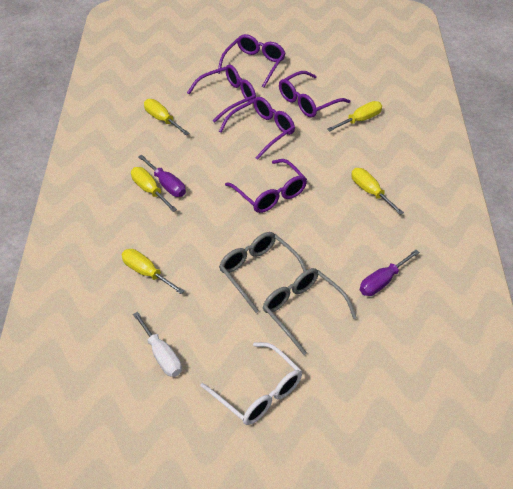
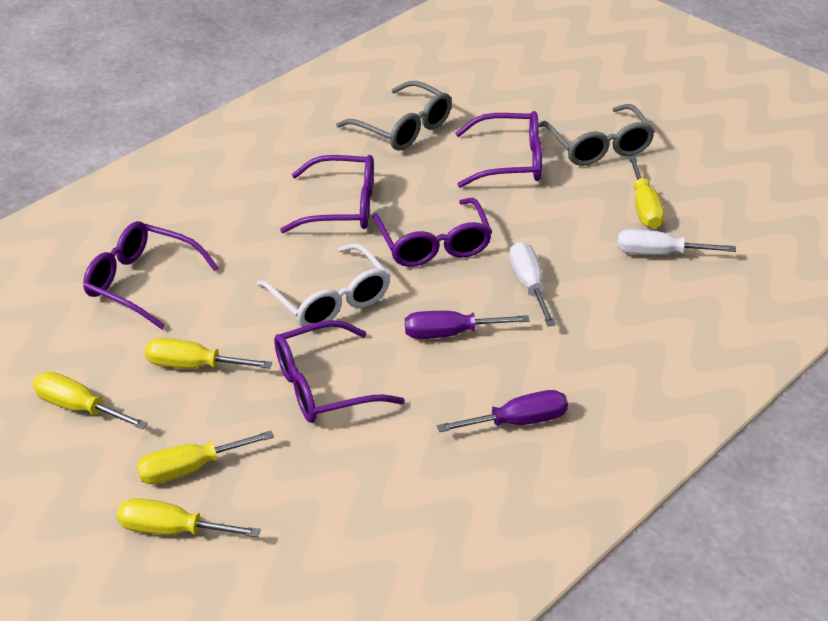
white screwdriver: [133,312,182,377] = 1 -> [509,242,556,326] [617,229,736,255] = 2

